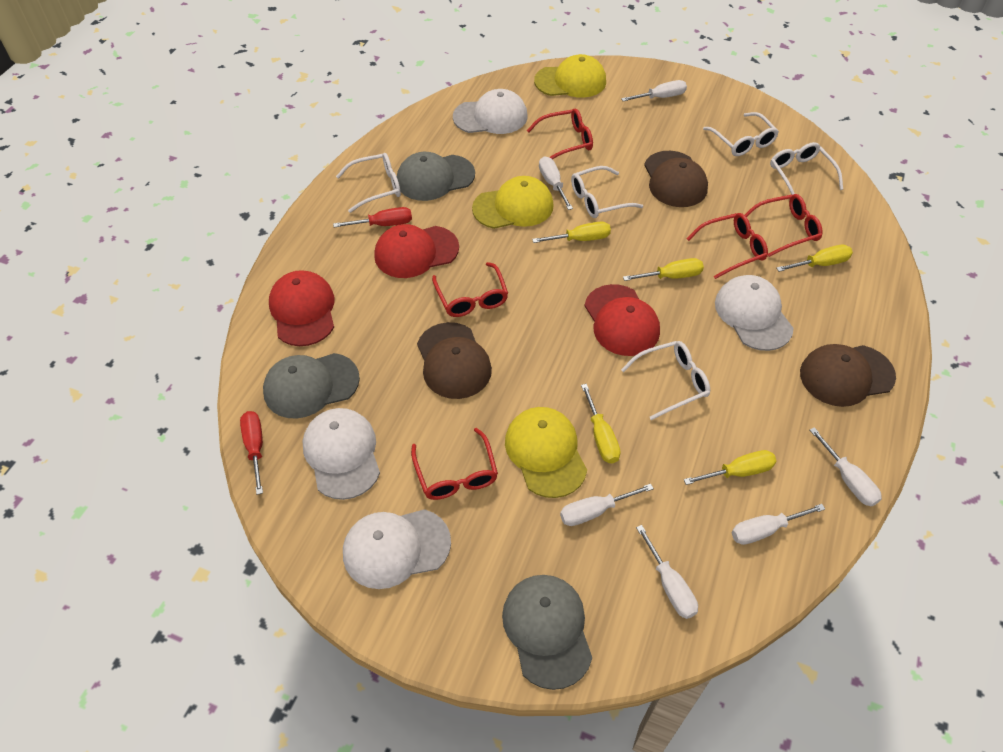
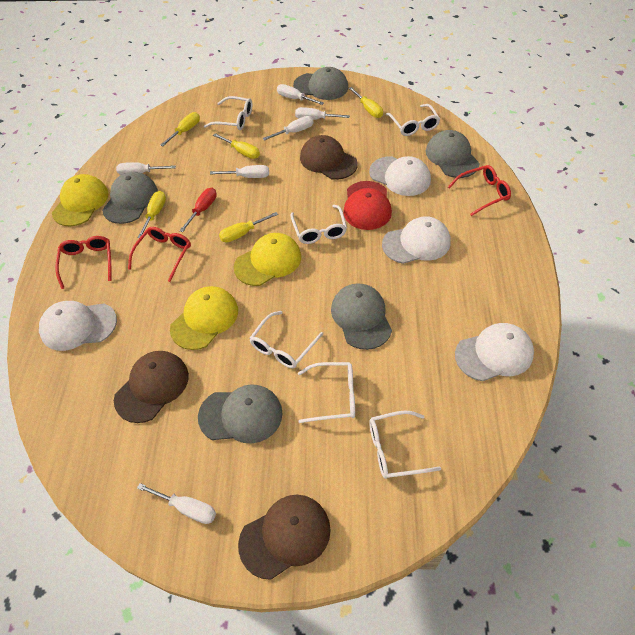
grey cap: [263,353,360,419] [397,152,475,201] [502,575,592,690] = 3 -> [102,172,158,224] [198,385,283,444] [293,67,348,100] [331,283,392,350] [426,130,479,178] = 5
red cap: [269,270,334,346] [374,224,459,278] [585,284,660,356] = 3 -> [343,181,392,230] = 1
red glasses: [411,428,498,500] [432,262,508,317] [527,108,593,159] [687,213,768,279] [745,194,822,257] = 5 -> [55,236,111,289] [128,227,191,282] [448,165,511,216] = 3
red screwdriver: [240,411,263,495] [333,207,412,227] = 2 -> [179,188,217,232] = 1
white glasses: [336,153,401,213] [571,166,643,218] [621,341,710,420] [703,112,779,156] [770,142,843,195] = 5 -> [204,96,252,130] [249,311,323,368] [290,205,347,244] [298,362,355,423] [369,410,441,479] [386,104,440,136] = 6

